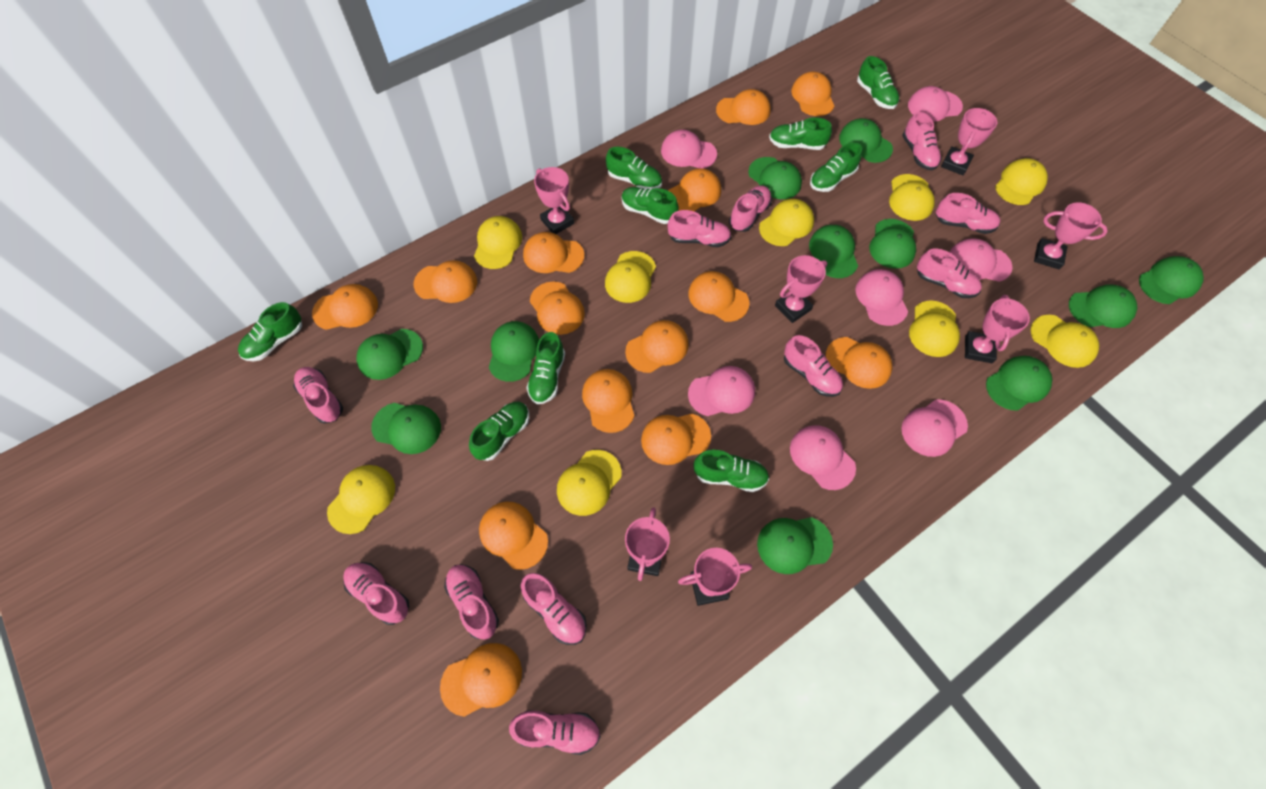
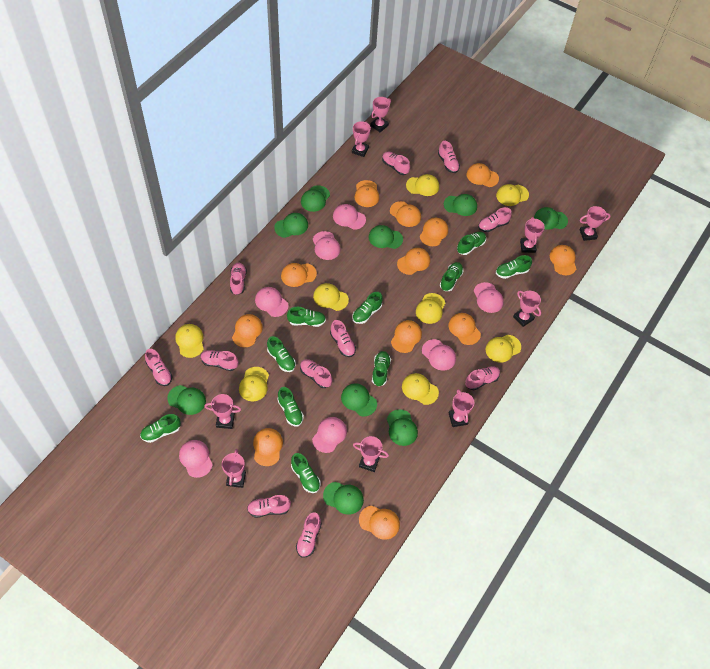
green cap: [356,329,423,380] [371,403,441,454] [489,321,539,382] [748,157,802,199] [757,517,833,574] [809,225,858,278] [839,118,893,163] [869,219,916,269] [986,356,1052,411] [1069,285,1137,328] [1139,256,1204,304] = 11 -> [167,385,206,415] [274,213,308,238] [301,185,330,212] [323,482,364,515] [341,383,377,416] [369,225,403,249] [387,409,418,446] [444,194,477,216] [534,207,568,230] = 9
green shoe: [238,302,302,361] [469,402,529,461] [527,332,565,404] [606,147,662,189] [622,187,679,224] [694,450,769,492] [769,117,832,150] [810,143,862,192] [857,56,899,109] = 9 -> [140,414,181,443] [267,336,296,372] [277,387,304,426] [287,307,326,327] [291,453,321,493] [352,292,383,324] [372,351,391,387] [440,262,464,291] [457,232,486,255] [496,255,532,279] = 10
orange cap: [312,284,378,330] [414,260,477,303] [440,643,522,717] [479,502,548,570] [523,232,584,273] [530,282,585,335] [582,369,634,433] [625,320,689,373] [641,414,711,465] [668,168,721,211] [688,271,750,322] [716,89,771,125] [791,72,834,116] [826,337,892,389] = 14 -> [232,314,263,347] [253,428,283,466] [281,263,317,287] [354,180,379,207] [359,506,400,540] [390,201,421,227] [391,320,422,353] [397,248,430,275] [420,218,448,246] [448,313,481,345] [467,163,499,187] [550,245,576,275] = 12
pink trophy: [534,167,574,234] [625,507,670,581] [678,548,752,606] [775,255,827,323] [941,108,997,176] [965,295,1030,363] [1034,202,1108,270] = 7 -> [204,394,241,429] [222,449,246,488] [352,121,371,157] [353,436,389,472] [370,97,391,132] [449,389,474,427] [513,291,541,327] [520,217,545,253] [580,206,611,241] = 9
yellow cap: [327,465,395,534] [474,216,522,269] [557,450,622,516] [605,251,656,303] [759,199,814,246] [889,174,935,221] [909,300,960,357] [995,158,1048,205] [1030,315,1099,368] = 9 -> [175,324,204,358] [239,367,269,401] [313,283,349,311] [402,373,439,405] [406,174,439,196] [416,293,445,324] [485,335,521,363] [496,184,529,206] = 8

